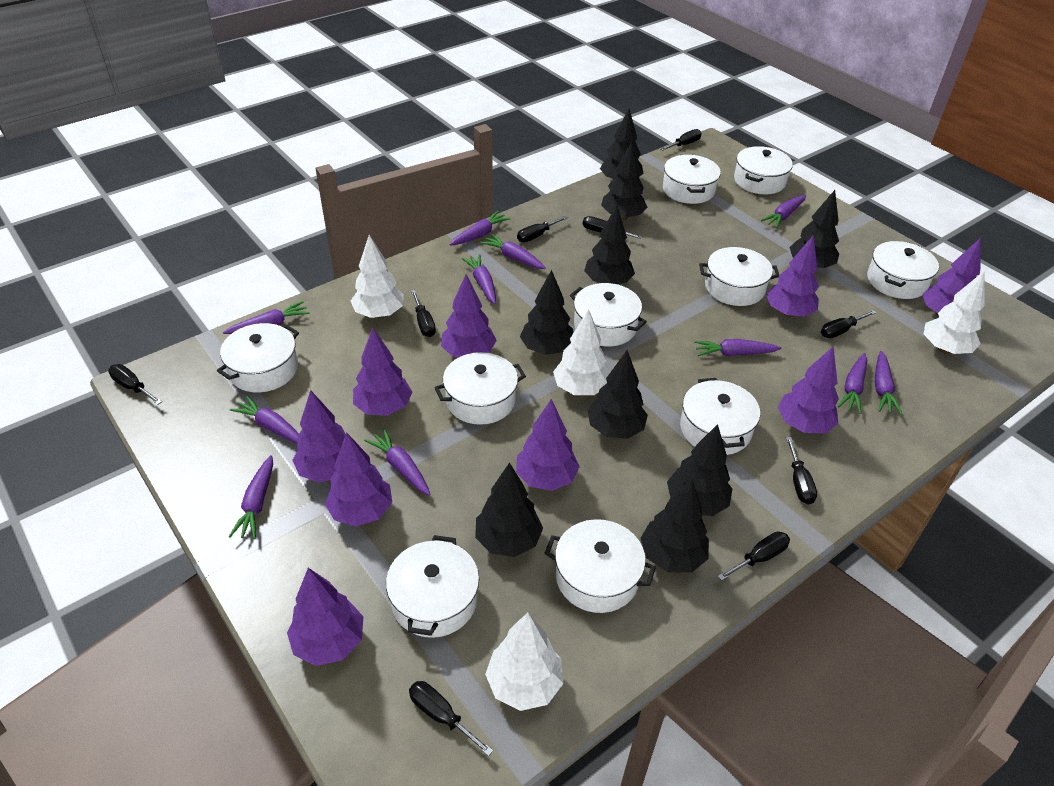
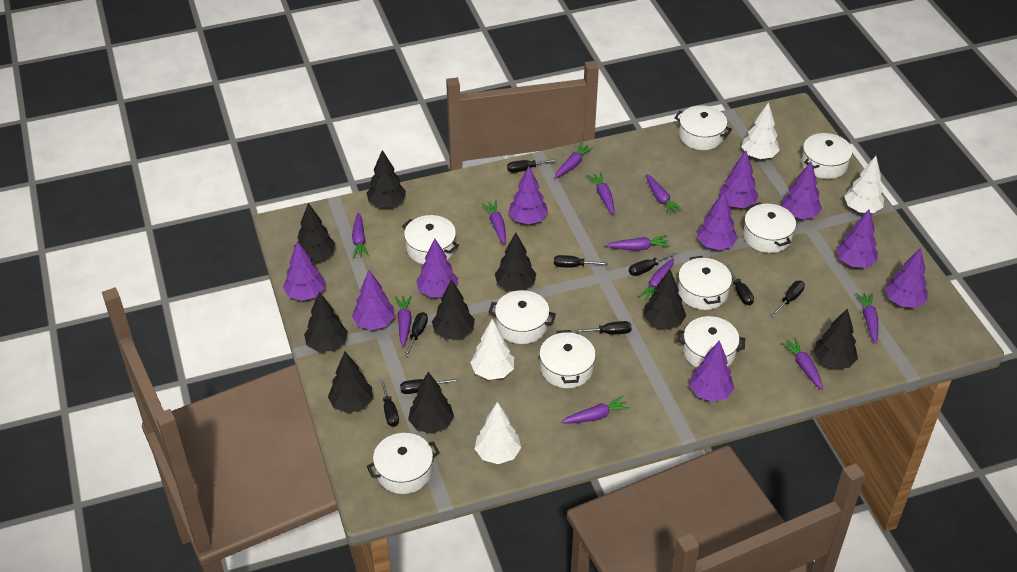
purple tree: [287,568,363,666] [292,390,346,483] [325,432,392,526] [353,328,412,416] [441,274,497,357] [516,399,580,491] [766,236,819,317] [778,347,839,433] [922,238,981,317] = 9 -> [283,241,325,301] [352,270,395,330] [416,239,458,297] [508,167,548,224] [689,340,735,402] [697,192,738,250] [719,151,759,208] [782,162,822,219] [837,209,878,268] [885,248,928,308] = 10
white pot: [217,323,299,392] [386,535,479,638] [434,352,526,425] [545,519,656,613] [570,283,647,347] [663,155,721,204] [680,378,760,455] [699,247,779,306] [734,146,793,194] [867,241,939,299] = 10 -> [367,433,440,494] [402,215,459,264] [489,290,556,344] [539,330,596,388] [674,105,732,150] [677,316,745,368] [678,256,732,310] [743,202,796,253] [802,133,852,179] = 9

